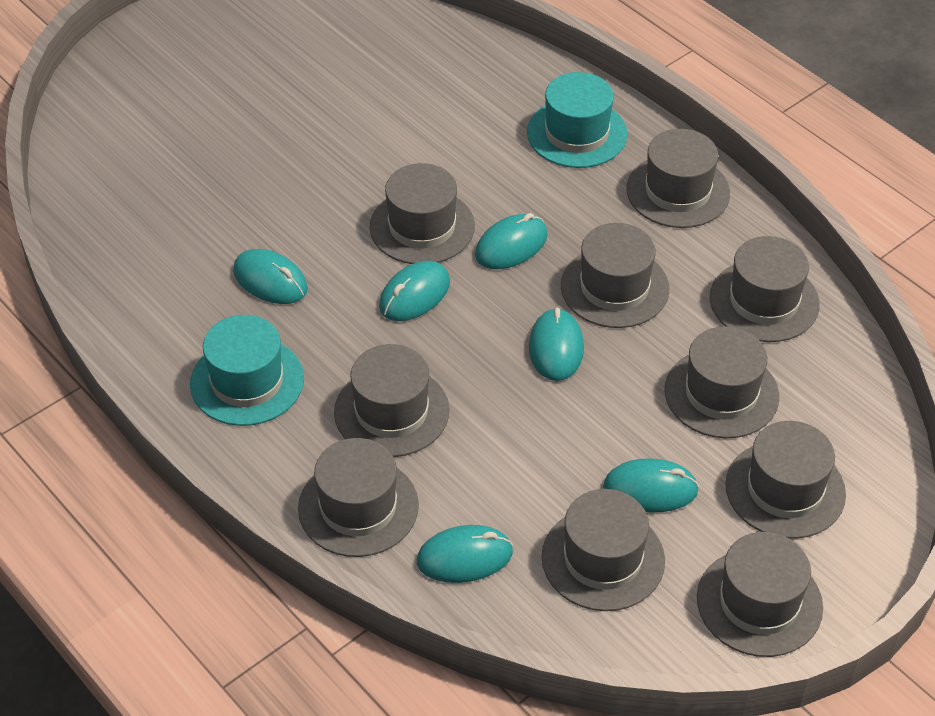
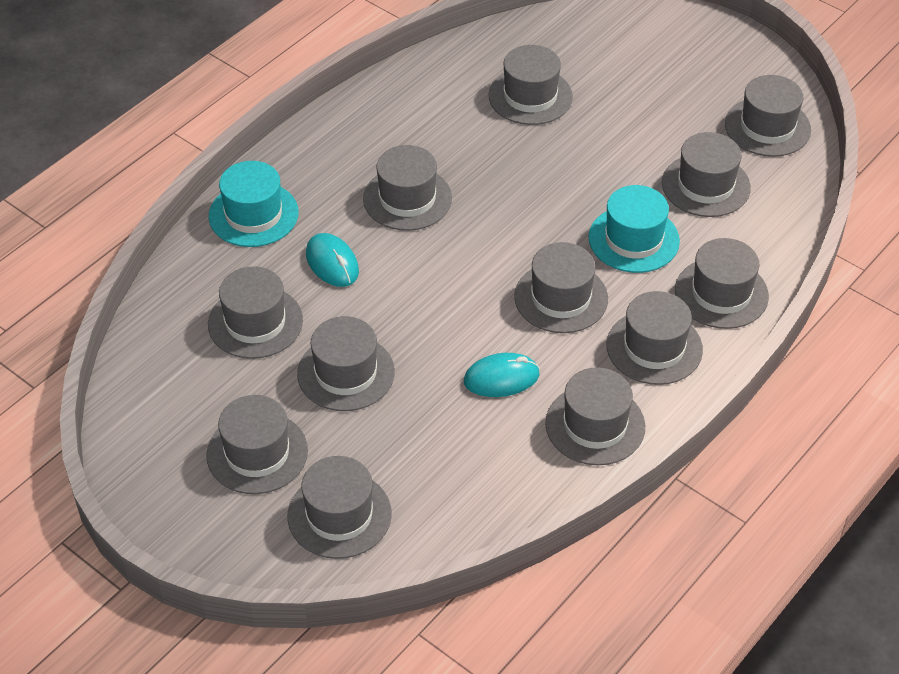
grey hat: [298,438,419,557] [334,344,449,457] [369,163,475,264] [541,489,665,611] [561,223,669,328] [626,129,730,228] [664,326,779,438] [697,532,823,657] [710,236,820,342] [725,421,846,539] = 10 -> [206,395,308,494] [208,266,303,359] [288,456,392,559] [297,316,395,411] [363,145,452,231] [489,45,573,125] [514,242,608,333] [545,367,645,466] [606,291,703,385] [662,132,751,217] [675,238,769,329] [725,75,811,157] = 12
turquoise mouse: [233,249,308,304] [379,261,450,321] [417,525,513,583] [475,213,548,269] [529,308,584,381] [603,458,699,513] = 6 -> [306,233,359,287] [464,353,540,397] = 2

